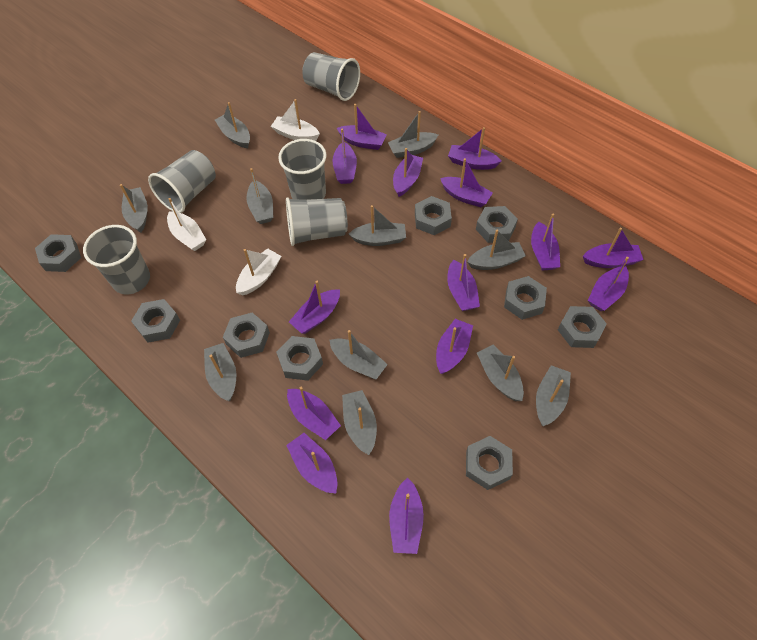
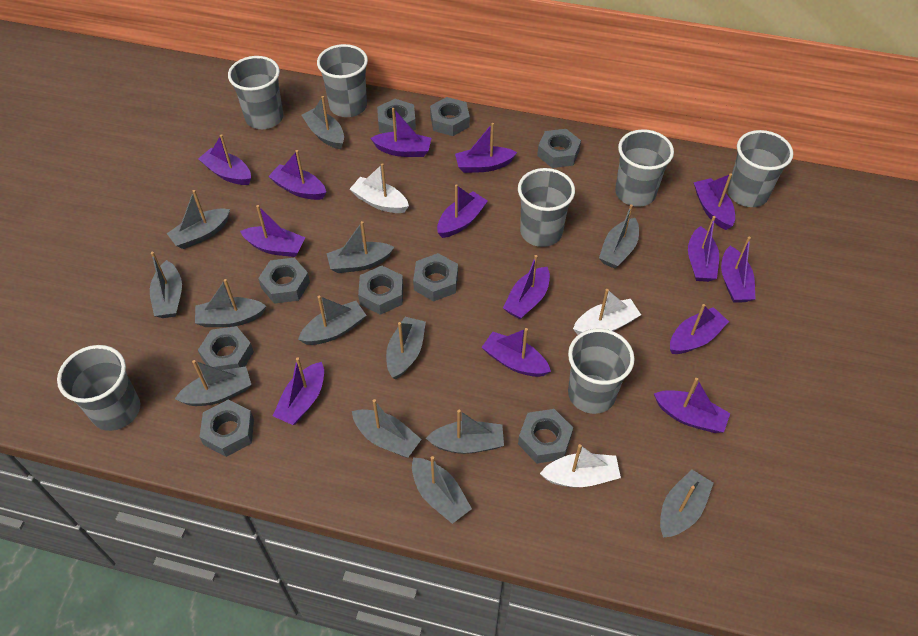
grey boat: [120,184,148,233] [204,343,236,401] [215,102,250,148] [246,168,273,224] [330,330,388,379] [342,390,377,455] [349,205,406,246] [388,111,438,158] [467,229,526,270] [477,345,524,401] [536,365,571,426] = 11 -> [150,252,182,318] [167,190,230,249] [175,360,251,406] [195,279,266,327] [298,295,367,345] [301,96,344,149] [327,221,394,273] [352,399,422,458] [386,317,426,380] [412,456,472,524] [426,410,504,454] [599,204,639,269] [660,469,714,538] = 13
grey cup: [83,225,150,294] [148,150,216,213] [278,139,326,200] [286,197,348,246] [302,52,360,101] = 5 -> [57,345,140,431] [228,56,283,129] [317,44,368,117] [518,168,575,247] [568,329,635,414] [615,129,674,207] [728,130,793,207] = 7

